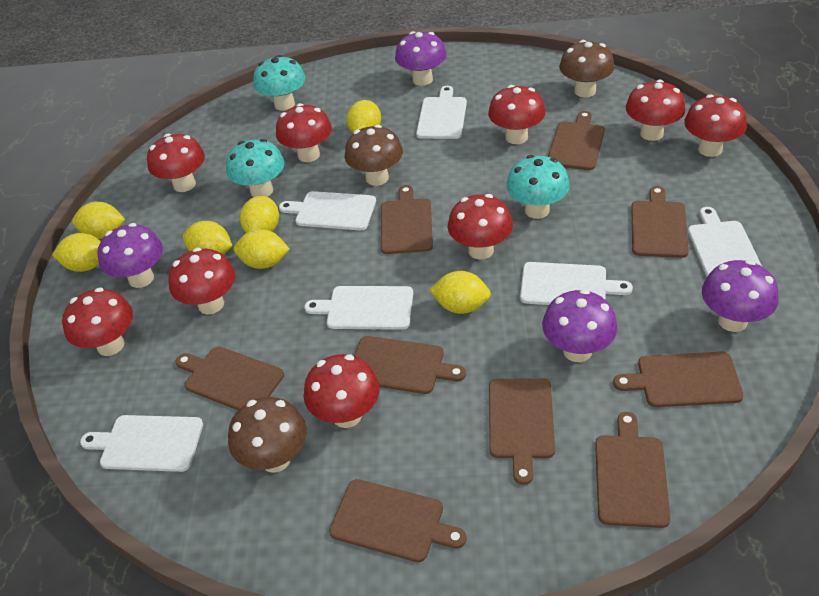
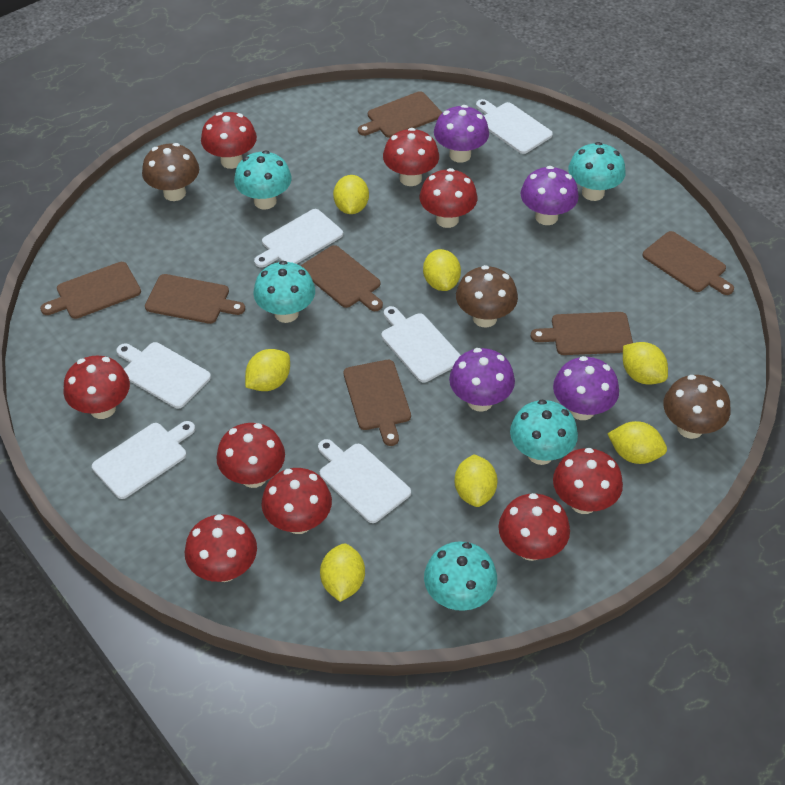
brown cutting board: [176,347,284,410] [329,479,467,562] [354,336,466,394] [381,185,433,254] [489,378,555,485] [548,111,605,170] [595,412,670,528] [613,351,743,407] [631,186,689,258] = 9 -> [40,262,141,319] [145,274,245,324] [301,245,383,311] [344,360,411,446] [358,91,442,138] [530,312,633,355] [642,231,734,295] = 7
turquoise mushroom: [226,139,284,197] [254,55,305,111] [506,155,570,219] = 3 -> [234,150,292,210] [253,261,315,323] [424,541,497,611] [510,400,578,465] [568,142,626,201] = 5

